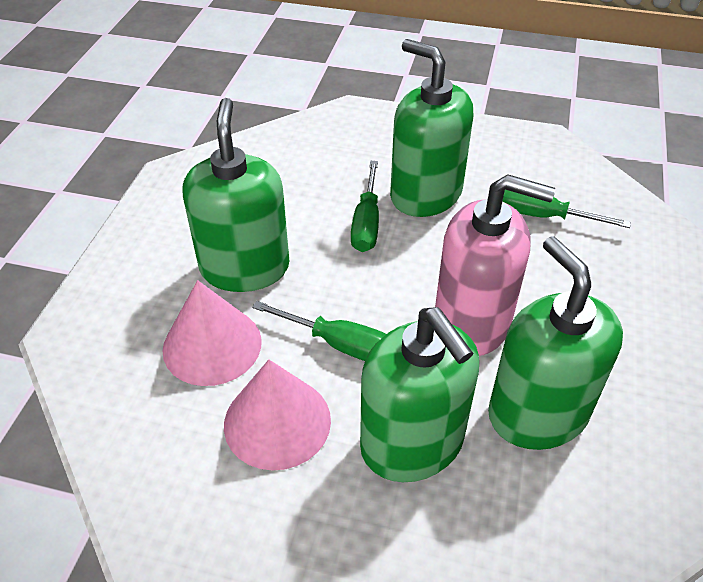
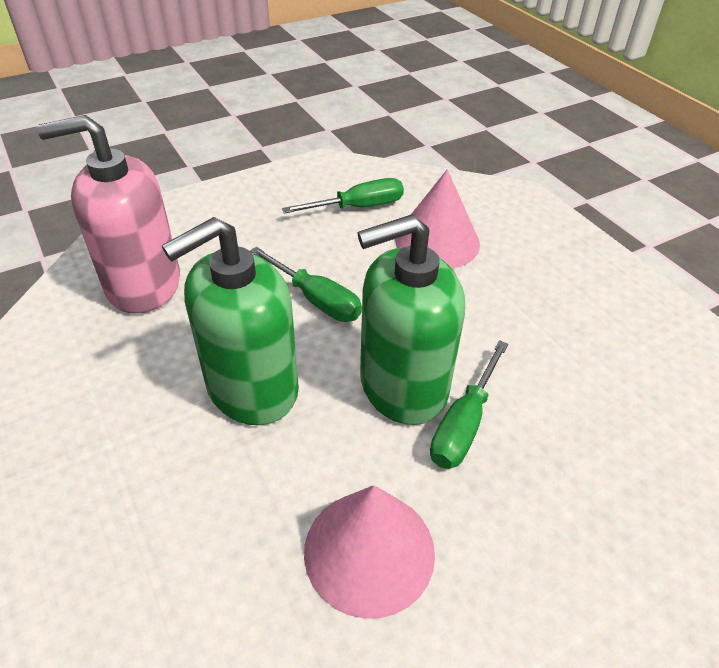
green soap dispenser: [182,98,289,292] [360,307,479,482] [390,39,473,217] [488,236,623,450] = 4 -> [162,217,299,425] [357,214,465,425] = 2

